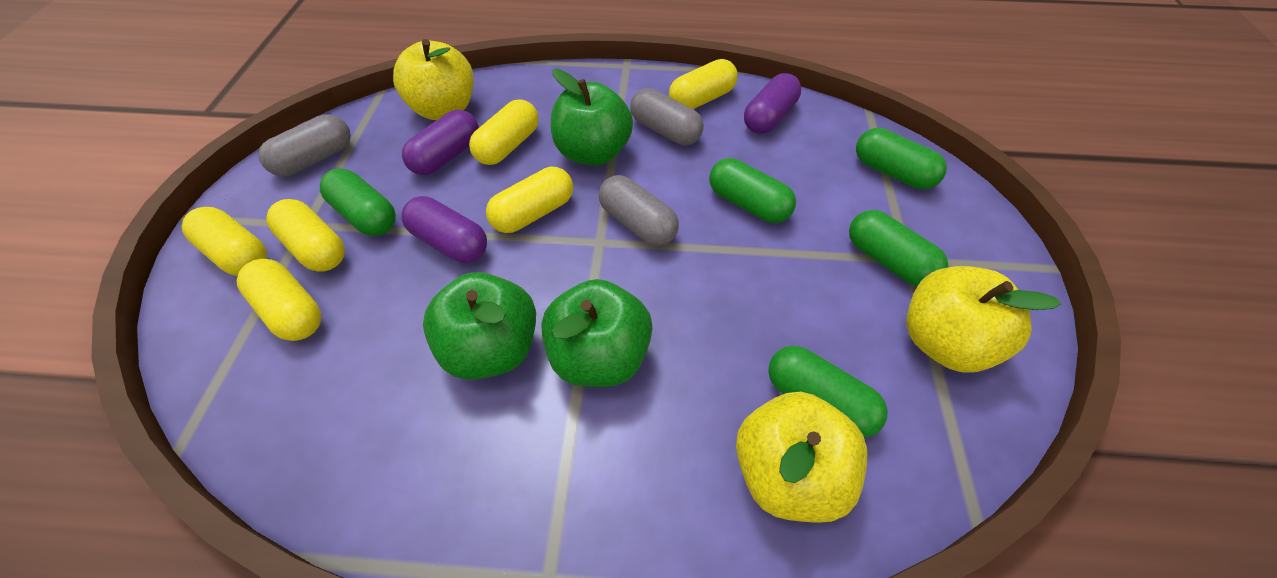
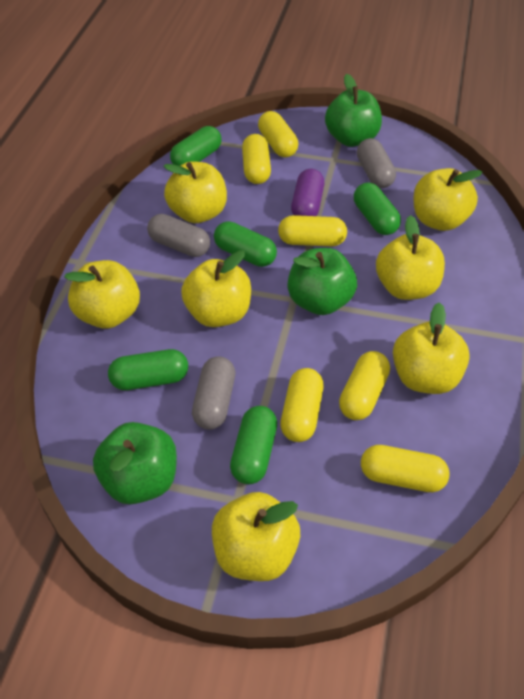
purple capsule: [401,196,487,263] [402,110,479,175] [744,73,801,134] = 3 -> [291,169,324,216] = 1
yellow apple: [393,39,474,120] [736,392,867,523] [906,266,1061,373] = 3 -> [64,260,140,329] [163,161,227,223] [181,250,251,327] [212,492,300,581] [376,215,445,300] [393,302,470,394] [414,168,483,231] = 7

